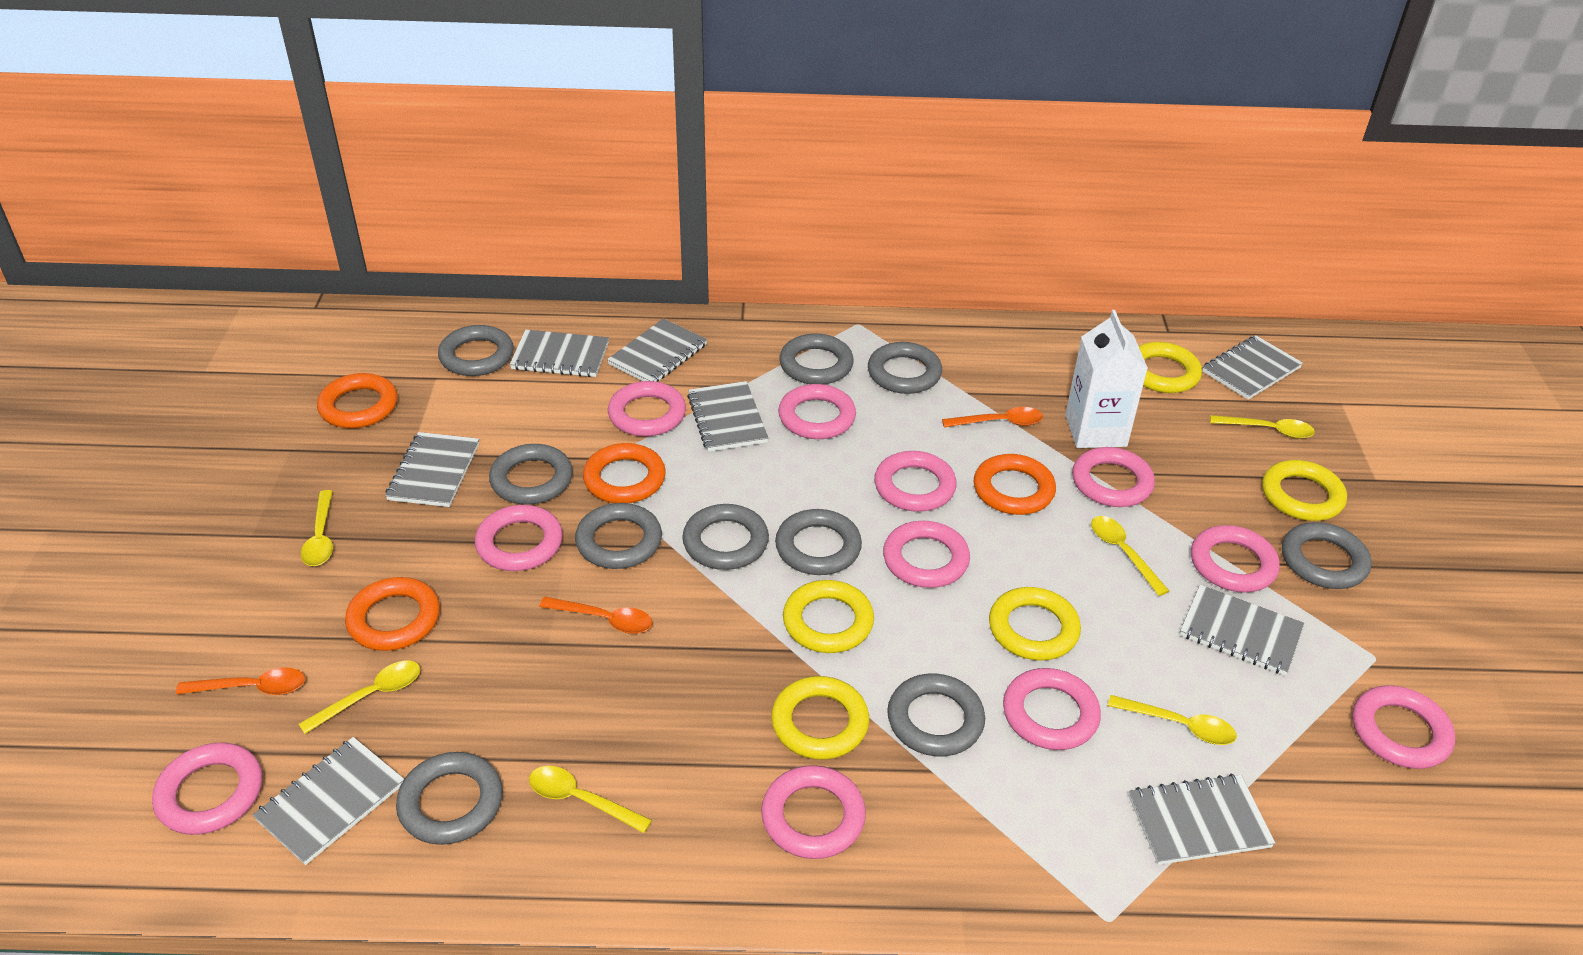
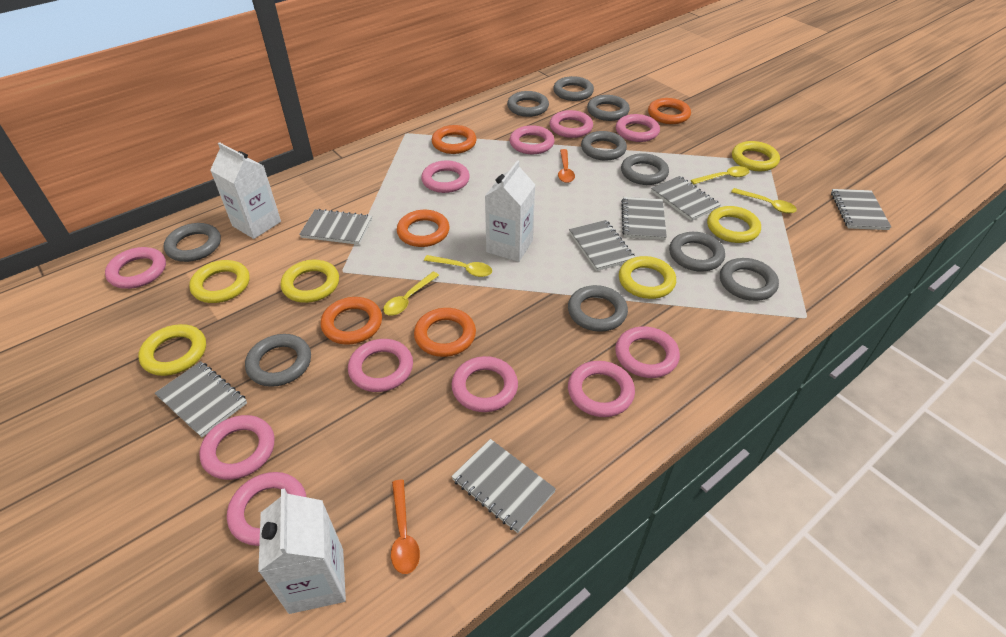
grey notebook: [253,737,404,865] [385,432,479,507] [510,330,609,377] [607,319,707,382] [687,381,768,452] [1129,774,1276,865] [1180,585,1304,675] [1202,335,1303,400] = 8 -> [155,361,247,437] [299,209,372,245] [451,439,556,533] [569,220,635,271] [621,197,667,240] [651,176,721,221] [831,189,891,230] = 7
orange ring: [317,373,397,428] [345,577,440,651] [583,443,666,503] [974,454,1056,515] = 4 -> [321,297,382,344] [397,210,450,247] [414,308,476,357] [432,125,477,154] [648,98,691,124] = 5
orange spoon: [176,667,305,695] [539,597,652,634] [942,407,1043,427] = 3 -> [391,480,420,574] [558,149,575,183] = 2
white carton: [1065,310,1148,448] = 1 -> [210,142,281,239] [258,488,346,614] [485,160,535,262] = 3
yellow ring: [771,676,869,760] [783,580,874,653] [989,587,1081,661] [1139,342,1202,393] [1262,460,1347,521] = 5 -> [138,324,206,376] [189,260,250,303] [281,260,339,303] [619,256,676,299] [707,206,761,243] [732,141,780,171] = 6
yellow spoon: [299,661,420,734] [301,490,333,566] [529,766,652,833] [1091,516,1169,596] [1108,695,1237,745] [1210,415,1315,439] = 6 -> [383,272,439,315] [424,255,492,277] [691,166,750,184] [731,188,797,213] = 4

